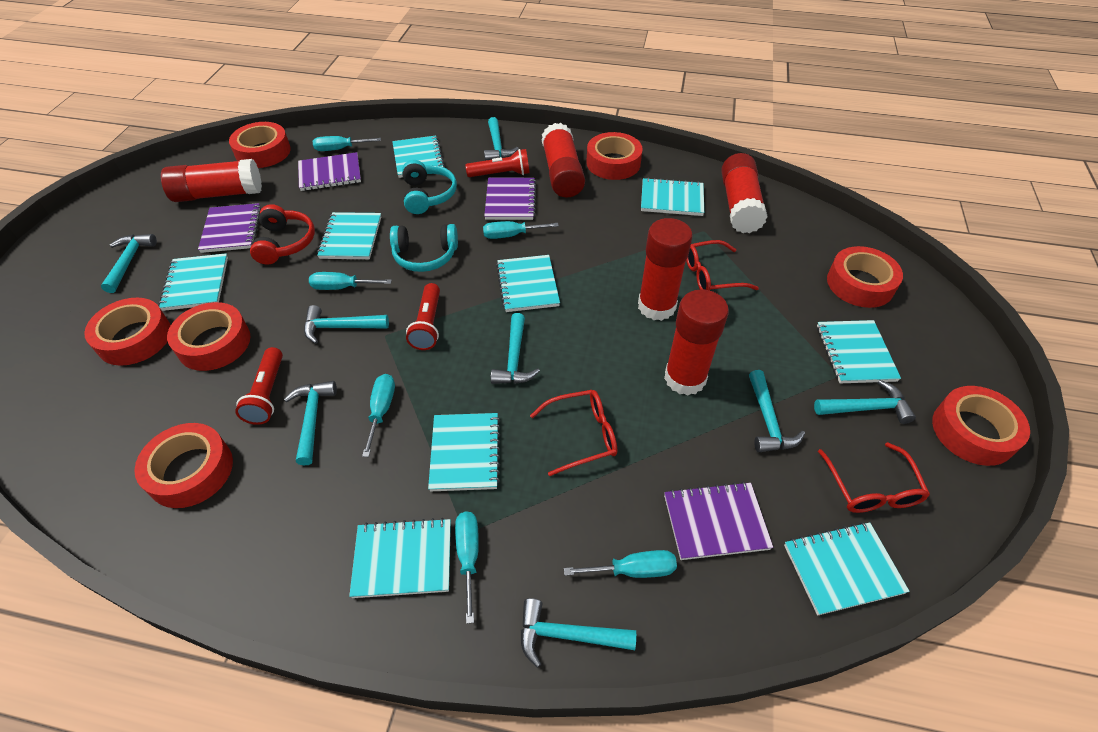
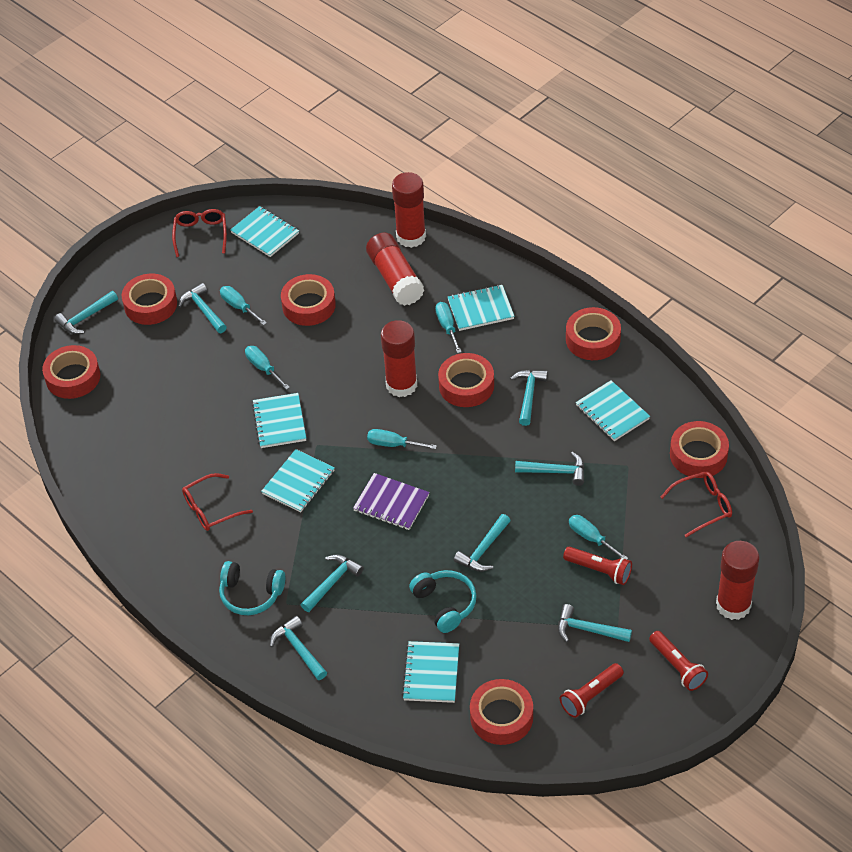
purple notebook: [198,203,261,253] [298,152,361,191] [484,178,536,220] [664,482,773,560] = 4 -> [353,473,430,530] = 1
red glue stick: [161,159,262,202] [542,123,585,198] [638,218,693,321] [664,289,729,396] [721,153,768,233] = 5 -> [366,233,425,306] [381,320,417,397] [392,172,426,248] [716,541,759,620] = 4
red headphones: [250,204,315,264] = 1 -> none = 0
turquoise notebook: [159,253,228,311] [317,212,381,259] [349,518,451,598] [392,136,445,178] [428,413,500,491] [496,255,560,312] [641,178,704,216] [784,522,910,615] [817,320,901,383] = 9 -> [230,206,299,257] [252,393,306,448] [261,449,335,513] [402,641,459,703] [448,285,515,331] [576,380,650,441] = 6
turquoise screwdriver: [309,272,392,290] [313,136,381,151] [362,374,395,457] [455,511,479,624] [483,221,559,239] [564,550,677,578] = 6 -> [220,286,267,325] [245,346,290,390] [367,429,437,449] [435,302,462,353] [569,515,628,559] = 5

